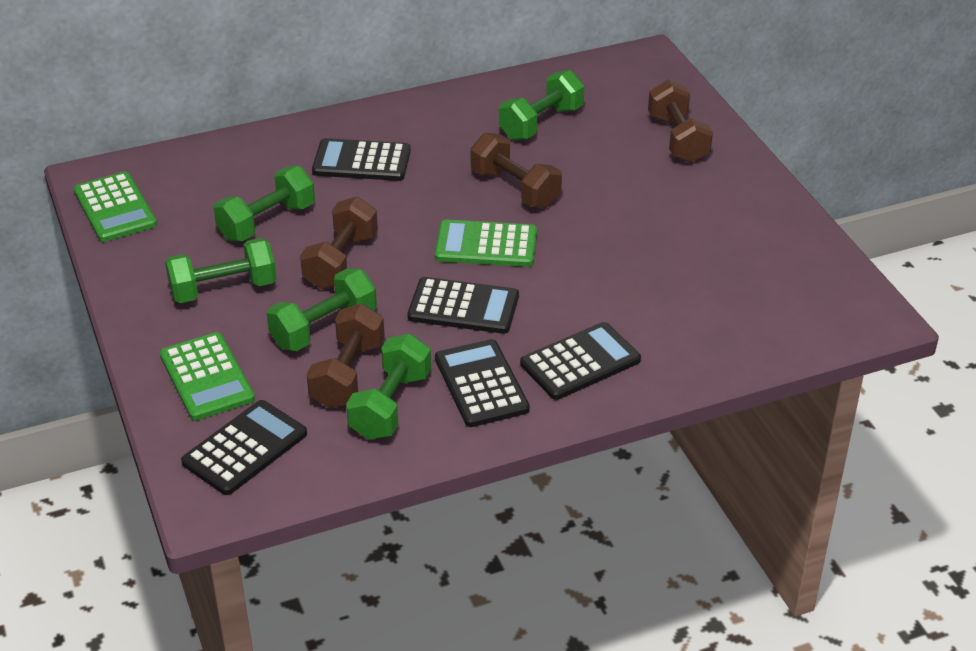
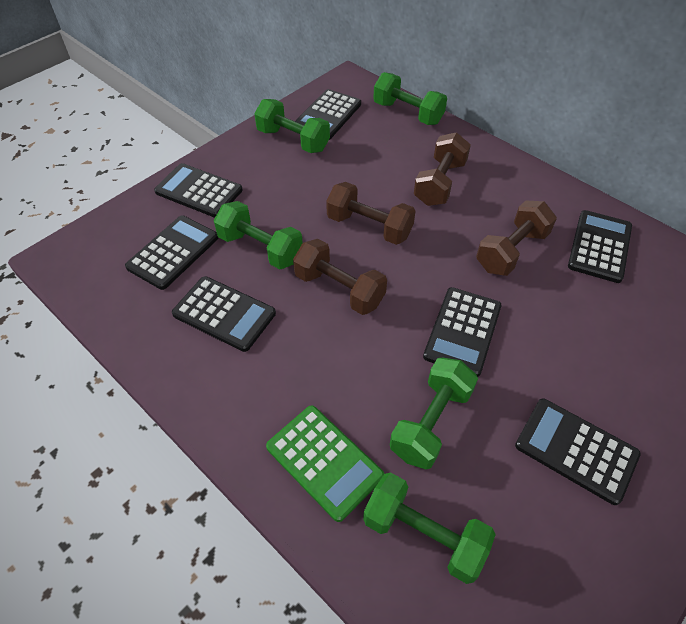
black calculator: [181,400,307,495] [312,138,411,181] [407,277,519,334] [435,339,530,427] [520,322,641,400] = 5 -> [125,215,218,290] [154,163,243,218] [172,276,276,352] [295,89,361,140] [423,287,502,377] [515,398,641,505] [568,210,632,283] = 7
green calculator: [74,172,157,242] [160,332,255,421] [435,220,537,267] = 3 -> [266,405,384,522] = 1

